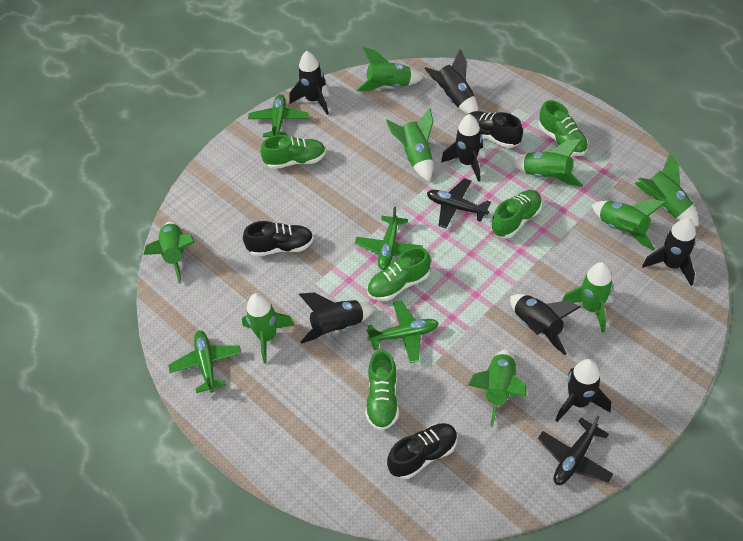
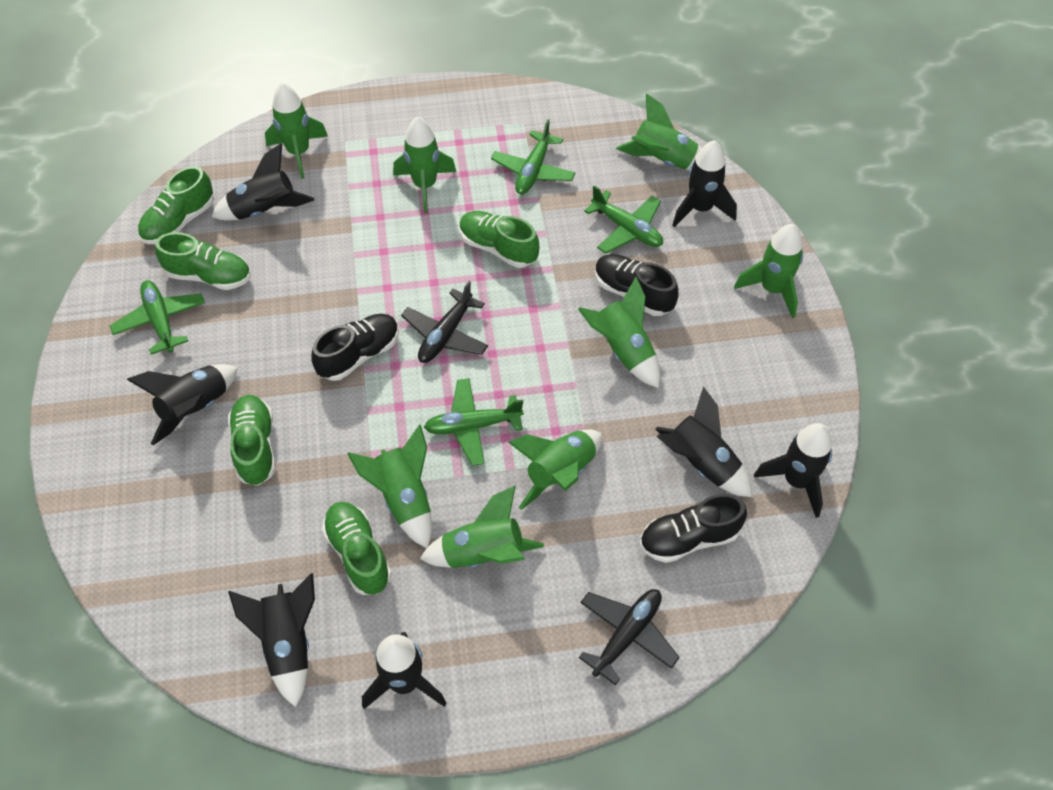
green rocket: [143,222,195,284] [242,293,294,364] [356,47,423,91] [386,108,433,182] [468,350,526,427] [511,139,583,187] [562,262,613,333] [592,199,666,251] [635,152,699,227] = 9 -> [265,83,328,179] [347,425,432,548] [393,116,456,213] [420,485,544,568] [508,430,602,510] [578,277,660,388] [616,93,702,170] [734,224,803,318] = 8

